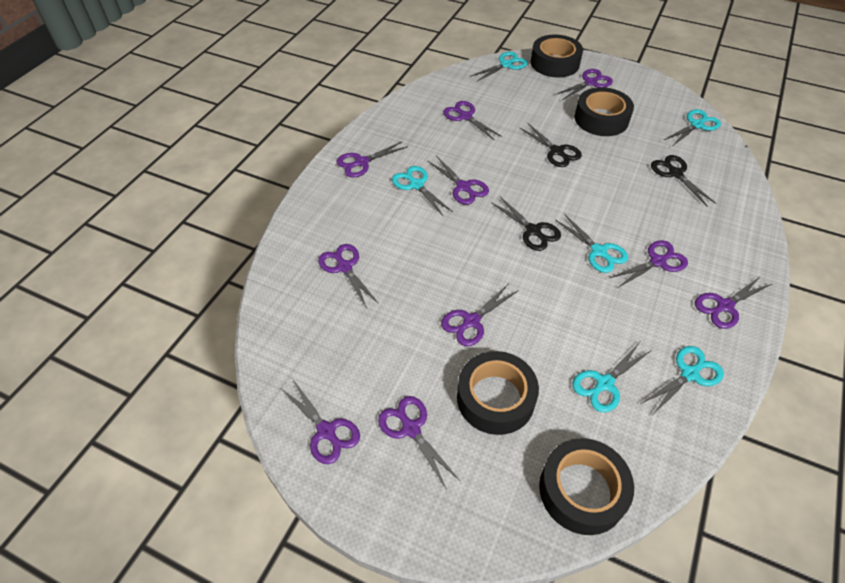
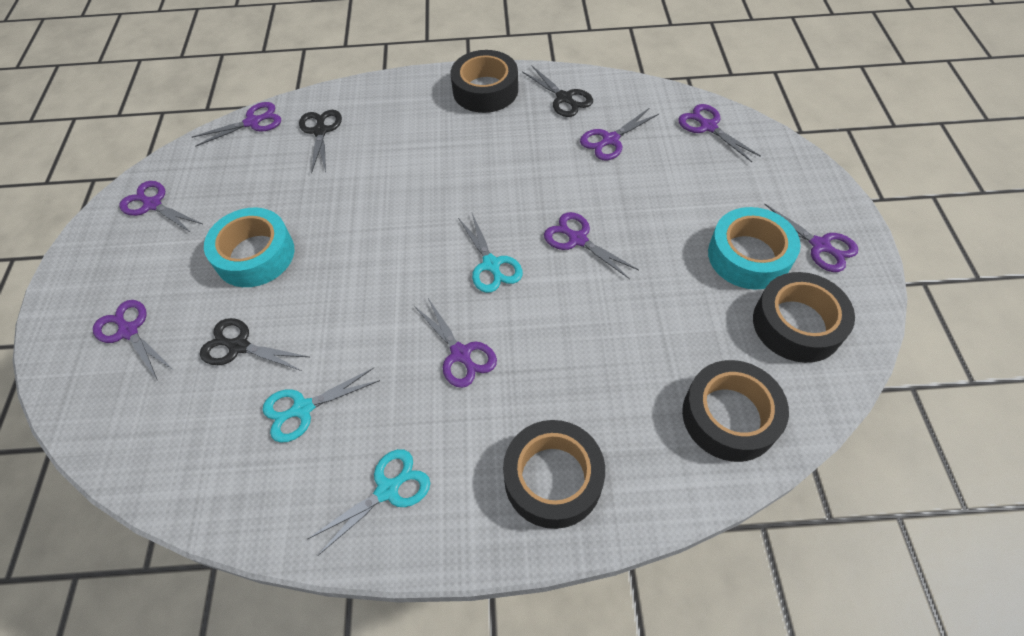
purple scissors: [281,380,360,464] [318,244,379,308] [337,142,408,177] [378,396,460,489] [428,156,489,205] [441,283,519,346] [443,101,502,141] [555,69,613,100] [610,240,688,288] [695,276,772,329] = 10 -> [93,300,172,379] [119,181,202,233] [192,102,281,147] [414,298,497,388] [544,212,639,279] [580,108,659,160] [678,104,761,162] [764,203,858,272] = 8
turquoise scissors: [392,166,453,216] [471,52,528,81] [556,214,628,273] [572,342,652,412] [642,346,724,414] [664,109,721,145] = 6 -> [263,368,380,443] [307,449,430,555] [458,213,523,293] = 3
turquoise tape: none = 0 -> [204,208,294,287] [708,207,801,290] = 2

